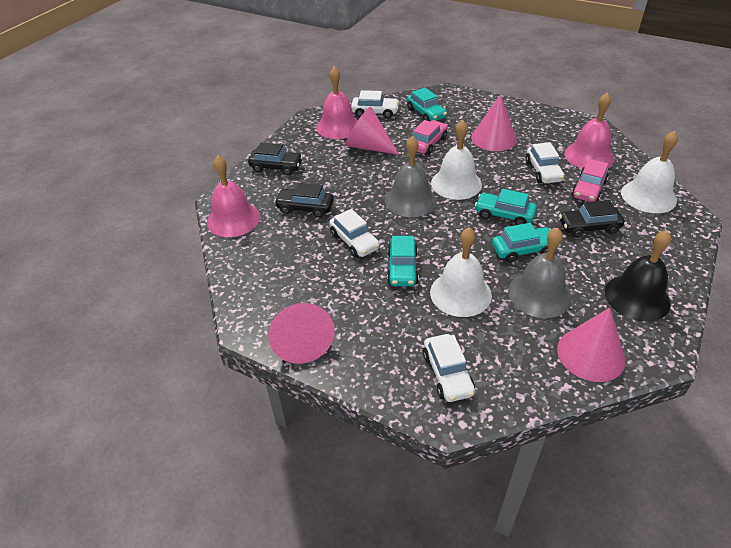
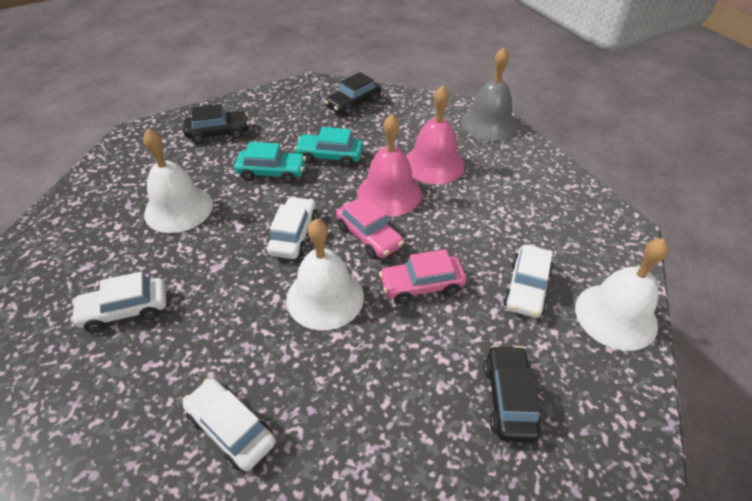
black bell: [605,230,671,321] = 1 -> none = 0
grey bell: [385,136,437,217] [508,228,572,318] = 2 -> [461,47,517,141] = 1
pink bell: [207,156,260,237] [316,66,358,139] [564,92,615,169] = 3 -> [357,114,422,217] [406,85,465,185] = 2
pink cone: [268,303,335,364] [345,107,399,155] [471,94,517,151] [557,308,625,382] = 4 -> none = 0
turquoise car: [387,236,419,286] [407,88,447,121] [475,189,537,225] [492,223,551,263] = 4 -> [234,142,306,183] [294,127,363,167] = 2

